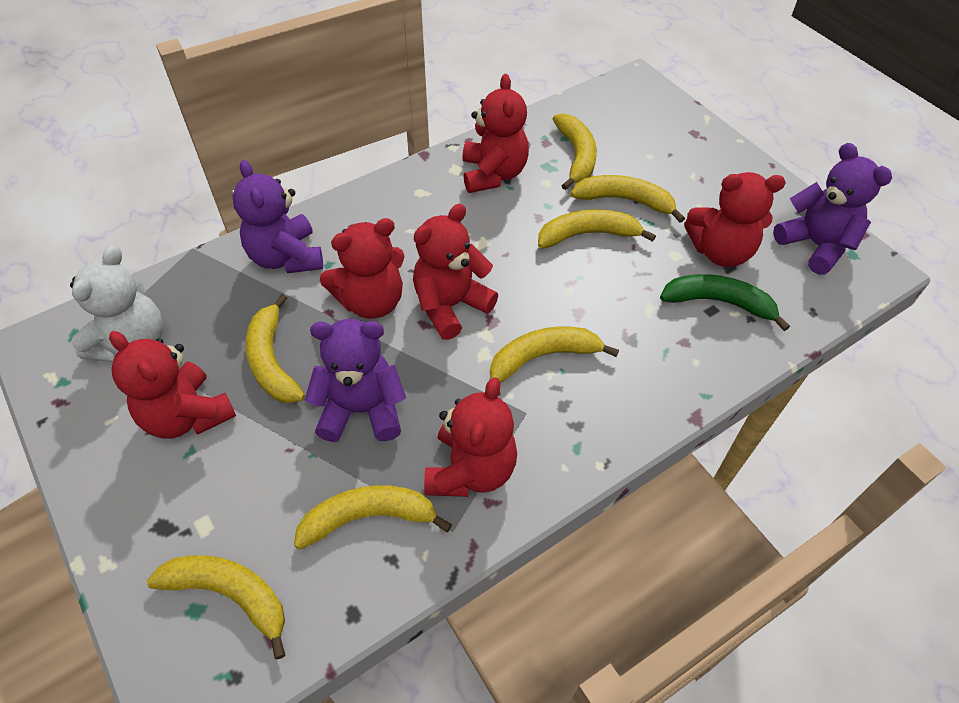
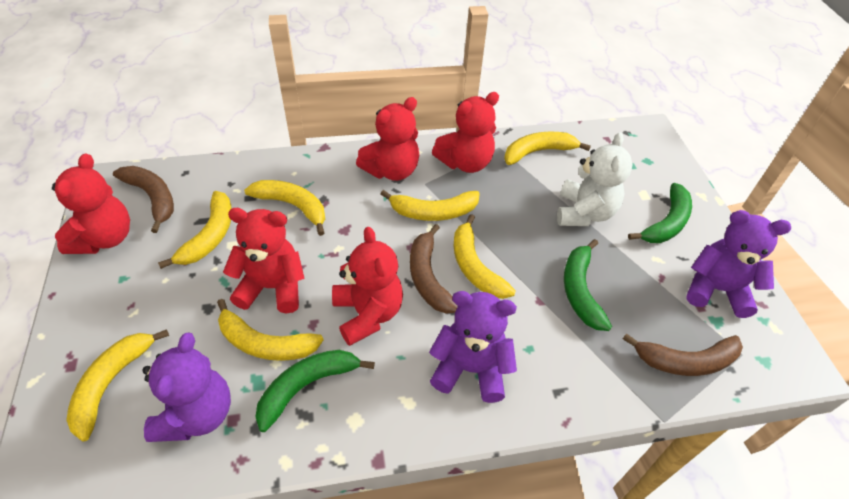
brown banana: none = 0 -> [113,166,174,233] [410,224,458,314] [623,333,743,376] = 3
green banana: [660,274,790,331] = 1 -> [255,350,375,432] [564,239,612,331] [628,183,692,243] = 3
red teddy bear: [109,331,236,439] [320,218,405,319] [413,204,498,340] [424,377,517,497] [462,74,529,193] [684,172,786,267] = 6 -> [52,154,130,254] [223,208,305,313] [332,227,403,346] [356,97,419,181] [432,92,499,173] = 5

